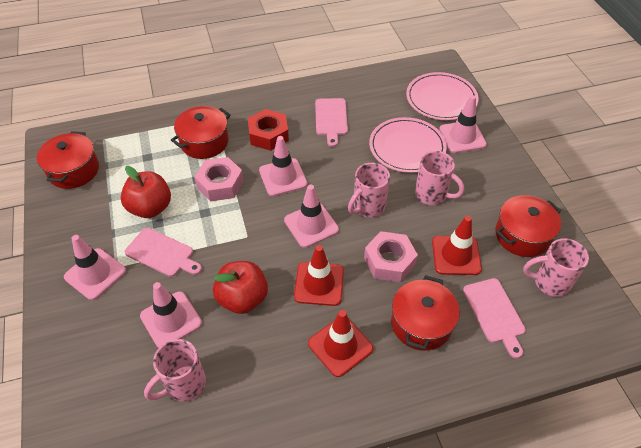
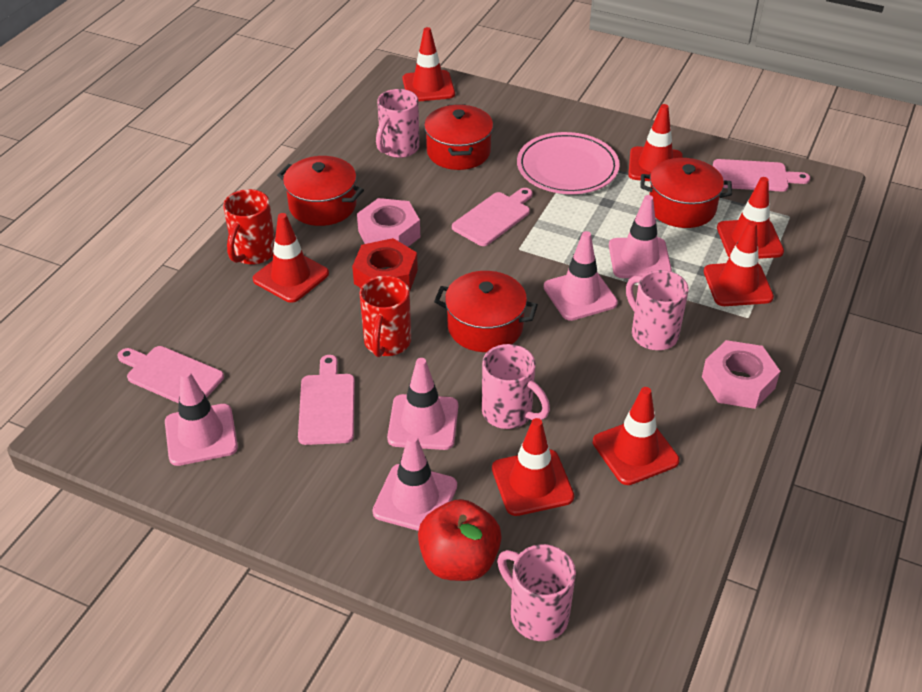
pink cutting board: [124,228,202,277] [315,98,348,147] [463,278,526,358] = 3 -> [117,346,224,403] [298,355,355,445] [452,188,533,246] [713,159,810,192] = 4
pink plate: [369,117,447,173] [406,72,479,120] = 2 -> [517,132,620,194] = 1
red apple: [121,166,171,218] [213,261,268,314] = 2 -> [418,499,502,581] = 1
red mug: none = 0 -> [223,189,275,265] [359,275,411,357] = 2
red traffic cone: [294,245,344,306] [308,310,373,377] [432,216,482,275] = 3 -> [253,213,329,303] [403,27,455,102] [492,418,574,516] [593,387,680,485] [628,104,683,181] [704,221,774,306] [717,177,784,259] = 7

